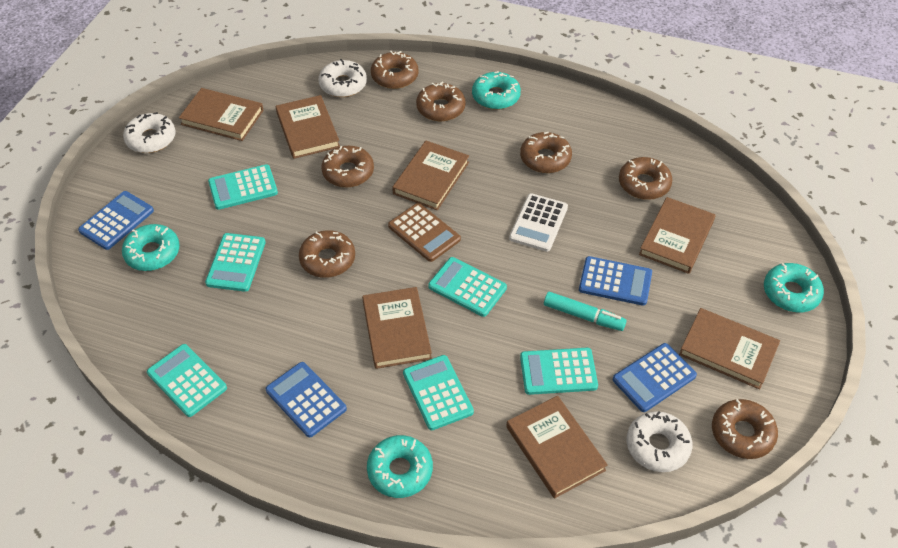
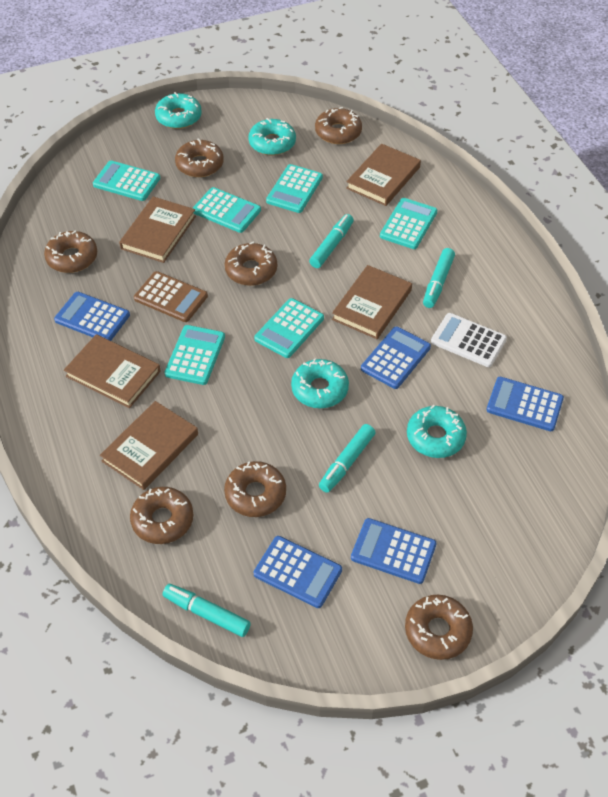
blue calculator: [78,191,154,250] [266,362,347,438] [579,256,652,306] [613,343,697,412] = 4 -> [54,292,130,341] [254,536,342,608] [351,518,436,584] [361,326,431,389] [486,377,564,431] = 5
brown book: [179,88,264,141] [276,95,340,159] [362,287,432,369] [392,141,469,210] [506,396,608,499] [639,197,716,274] [679,308,780,389] = 7 -> [64,334,161,408] [100,401,198,490] [119,197,196,263] [332,265,412,339] [346,144,421,206] = 5
turquoise marker: [544,292,627,331] = 1 -> [163,584,251,637] [309,214,354,268] [319,424,376,493] [423,248,455,308] = 4
white donut: [123,112,175,153] [319,59,367,97] [626,411,692,472] = 3 -> none = 0

